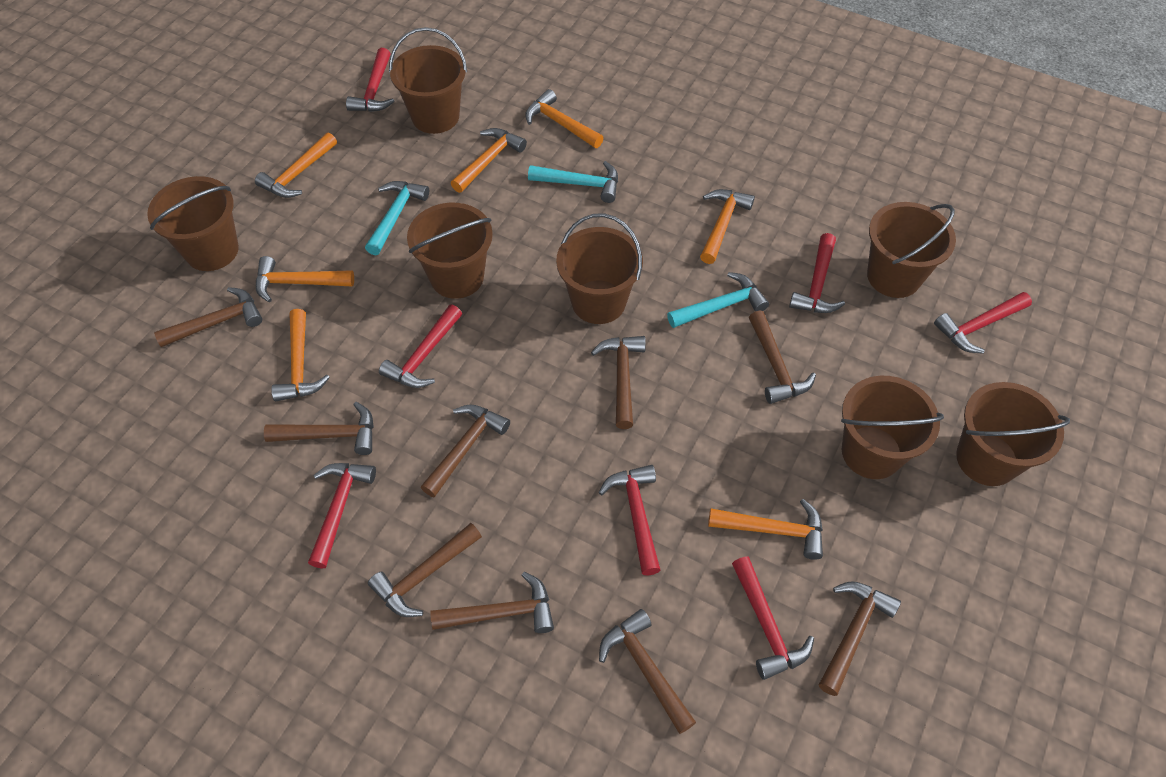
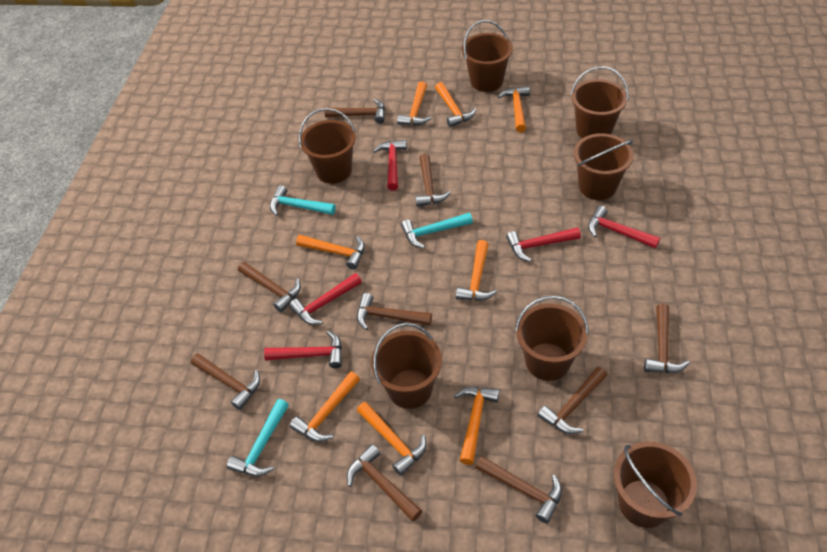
orange hammer: [255,132,337,198] [256,256,354,302] [271,309,330,402] [451,128,527,193] [525,89,603,148] [700,189,755,264] [708,499,823,560] = 7 -> [290,371,360,442] [296,235,365,270] [357,402,426,476] [397,81,431,126] [435,82,476,127] [454,387,500,465] [456,240,497,301] [498,86,530,132] = 8
red hammer: [308,463,376,569] [346,48,395,112] [379,304,462,388] [598,465,660,576] [732,556,814,680] [789,233,845,313] [934,292,1032,354] = 7 -> [264,331,342,368] [289,273,362,325] [373,139,407,191] [506,227,581,262] [588,205,660,249] = 5

